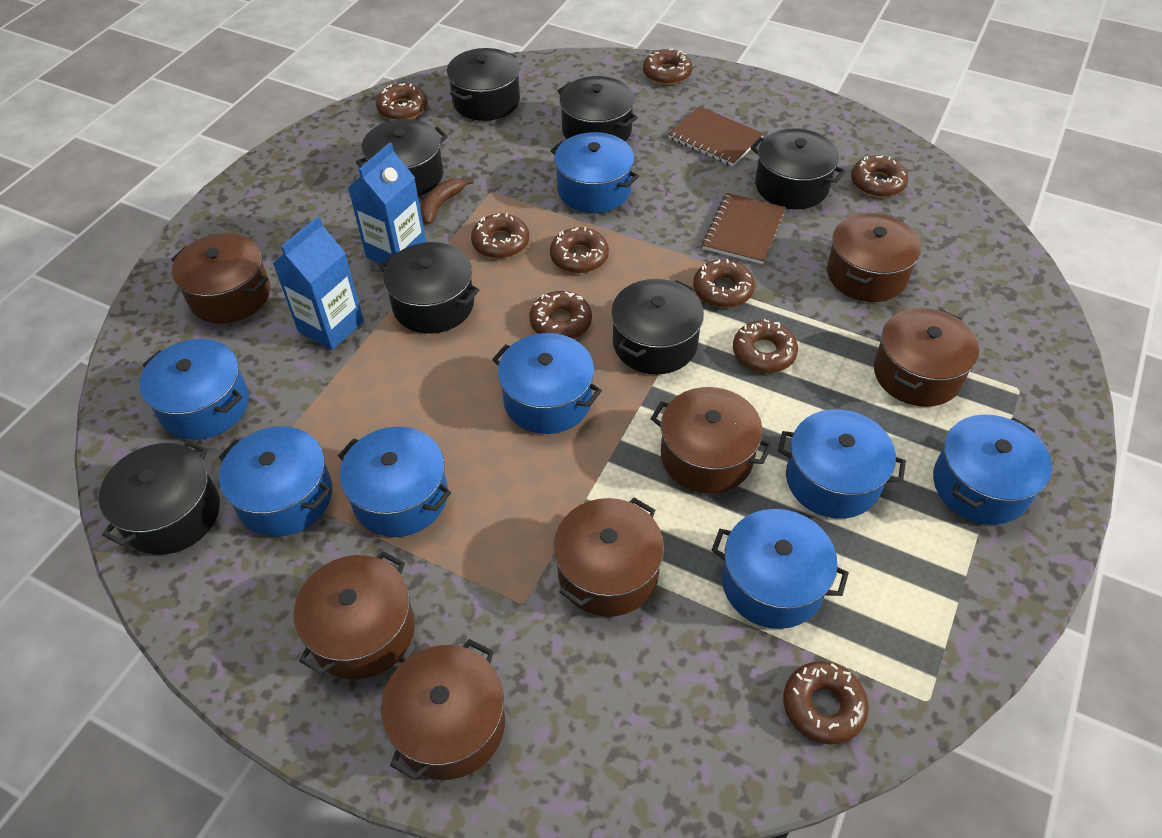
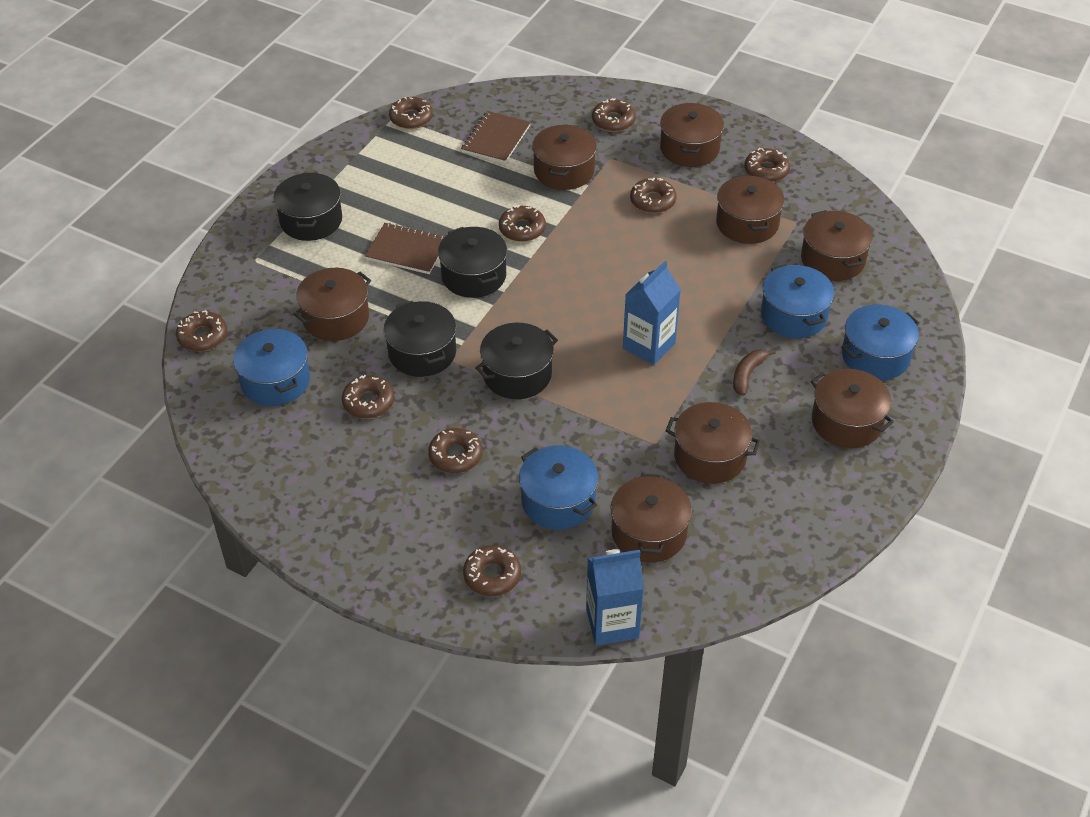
black pot: [99,440,220,555] [356,119,448,196] [379,242,479,334] [447,48,520,121] [558,76,638,142] [611,279,704,374] [750,128,846,209] = 7 -> [274,172,342,241] [383,301,456,377] [438,227,507,298] [475,323,558,399] = 4
blue pot: [139,339,249,440] [219,426,332,537] [338,427,451,537] [492,333,602,434] [551,132,639,213] [711,509,849,629] [778,409,906,519] [933,415,1052,525] = 8 -> [233,329,310,406] [519,445,598,530] [761,264,834,338] [841,304,920,380] = 4
brown pot: [171,233,270,324] [294,551,415,679] [381,639,505,780] [553,498,664,617] [651,387,772,494] [827,213,921,302] [874,308,979,407] = 7 -> [294,268,371,341] [532,124,597,190] [611,474,692,563] [660,103,724,167] [666,402,760,484] [716,175,784,244] [801,210,873,281] [811,369,894,448] = 8

